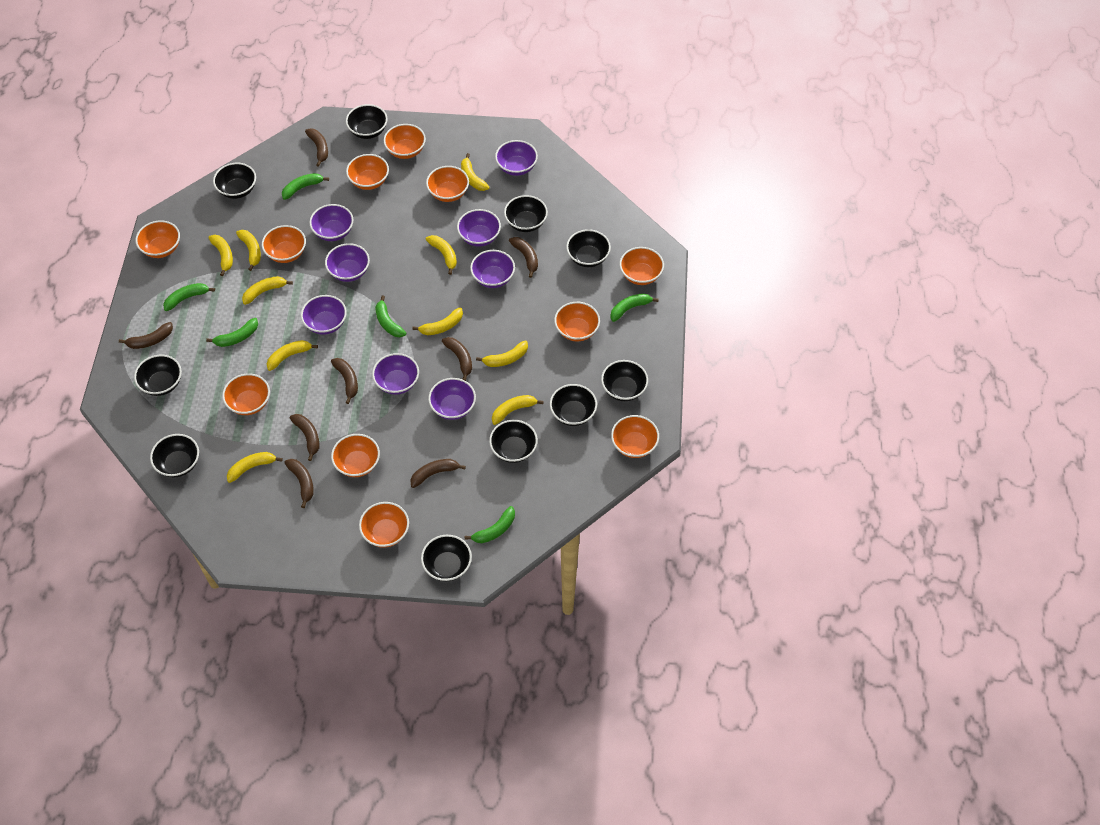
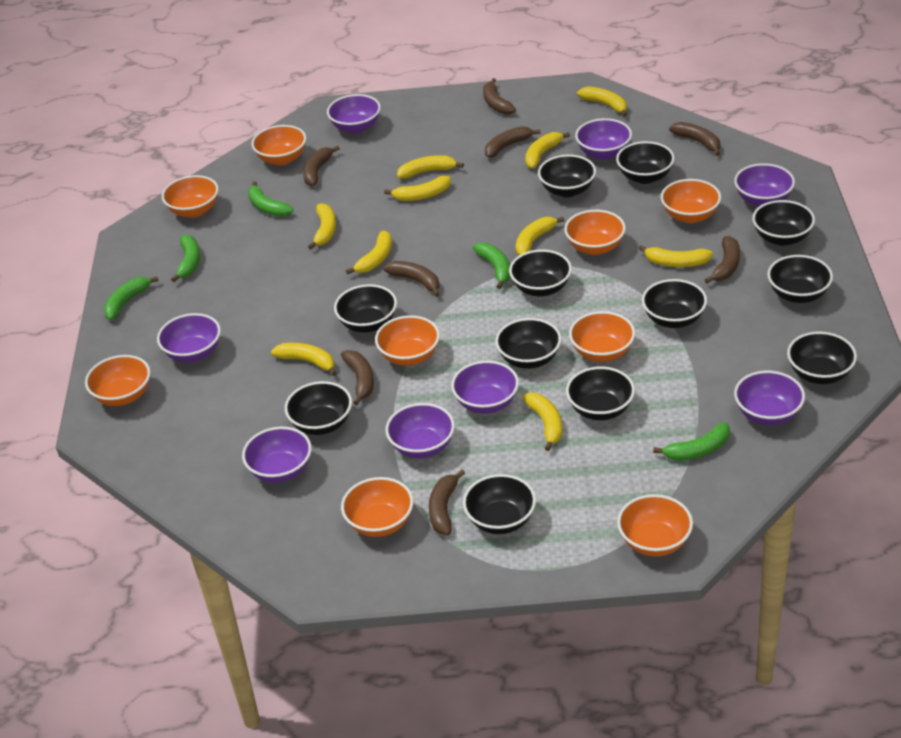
black bowl: [134,355,182,396] [150,434,199,477] [213,163,256,199] [346,104,388,139] [421,535,472,581] [489,420,538,463] [504,195,548,232] [550,384,597,426] [566,229,611,267] [601,360,648,401] = 10 -> [285,381,352,435] [334,284,397,333] [463,474,536,534] [495,318,561,369] [509,249,572,297] [538,154,596,197] [566,367,635,420] [616,141,675,184] [642,279,707,328] [752,200,815,246] [767,255,833,303] [787,332,857,384] = 12
green banana: [163,283,215,311] [206,318,258,347] [282,173,329,200] [375,295,406,337] [465,506,515,543] [610,293,659,322] = 6 -> [104,276,159,320] [171,235,200,282] [248,181,293,217] [473,243,511,289] [653,422,730,461] = 5
orange bowl: [135,220,180,258] [222,373,270,415] [262,225,306,263] [331,434,380,477] [346,154,389,190] [359,502,409,548] [384,124,426,159] [426,166,469,202] [554,302,600,341] [611,415,659,458] [620,247,664,285] = 11 -> [85,355,151,406] [162,175,219,218] [251,125,306,165] [341,477,413,537] [375,315,440,366] [564,210,626,255] [569,311,635,362] [617,494,693,557] [661,179,721,223] = 9

